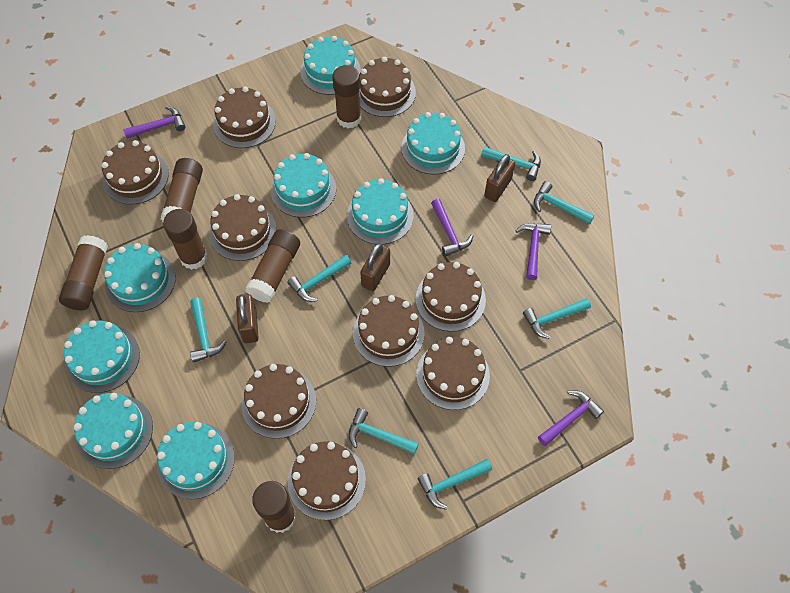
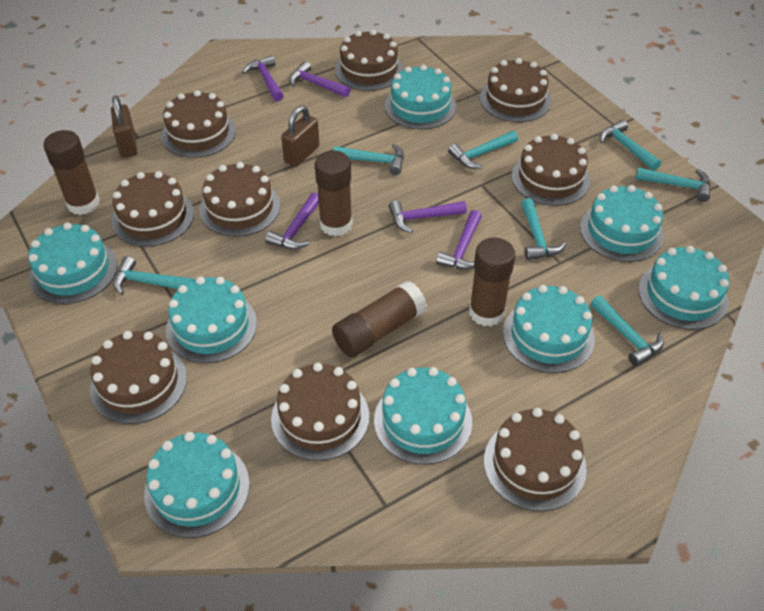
brown glue stick: [59,235,108,310] [161,158,203,222] [163,209,207,270] [245,229,300,303] [252,481,296,533] [332,65,362,128] = 6 -> [43,130,100,215] [315,151,353,237] [332,281,427,357] [469,238,515,326] = 4
brown padlock: [236,294,259,343] [360,243,390,291] [484,154,515,202] = 3 -> [111,96,137,157] [281,106,319,167] = 2
purple hammer: [123,106,185,139] [431,199,473,257] [516,223,551,280] [538,391,604,446] = 4 -> [242,55,284,101] [265,193,319,250] [289,61,351,97] [389,201,467,233] [436,210,482,270] = 5

